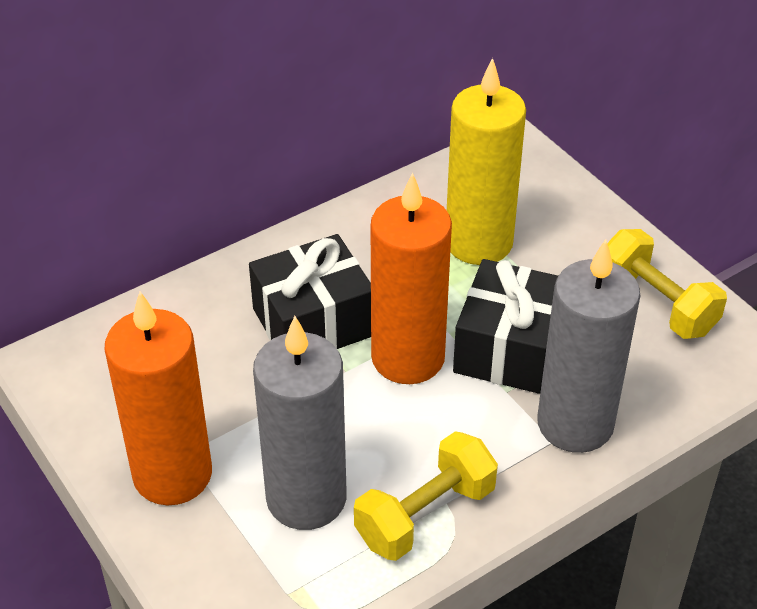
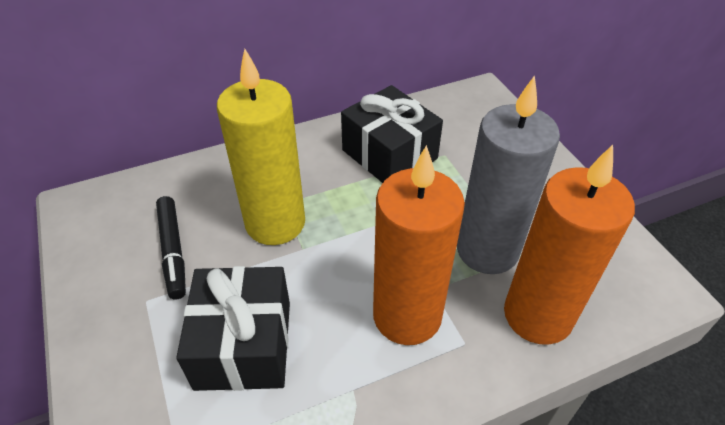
black marker: none = 0 -> [156,196,186,300] = 1
grey candle: [253,316,347,530] [537,239,640,453] = 2 -> [457,75,560,274] = 1
yellow dumbbell: [354,431,498,561] [607,229,727,339] = 2 -> none = 0

